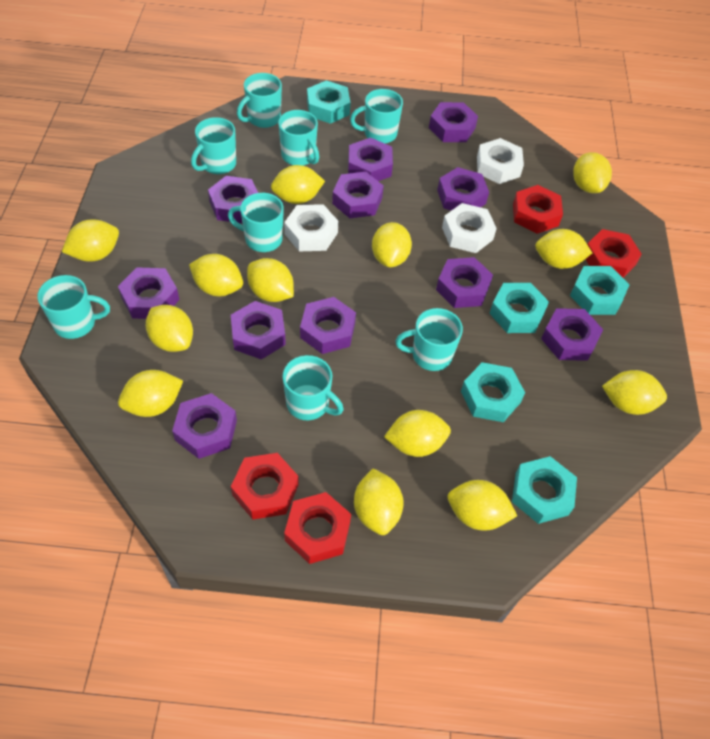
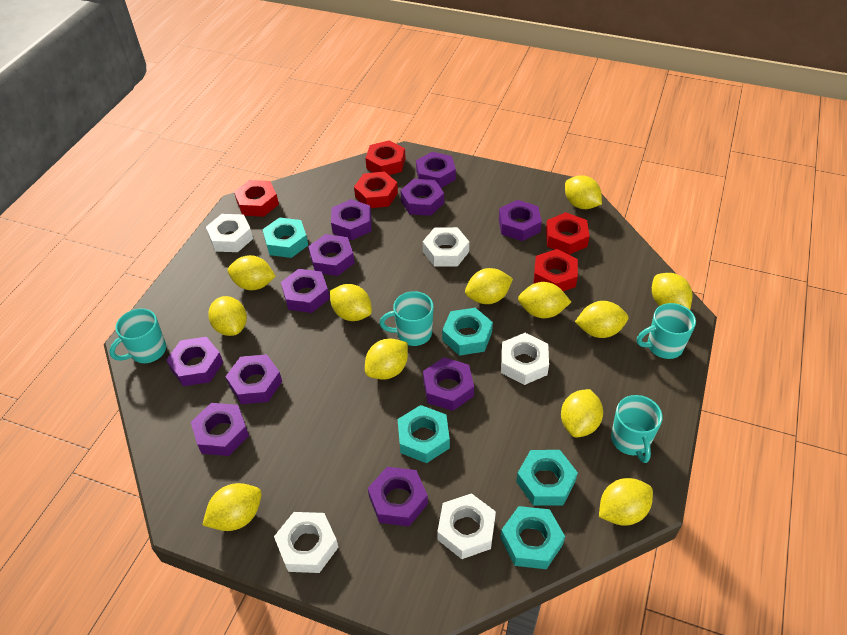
red nut: [231,453,299,520] [284,492,351,564] [513,185,563,234] [586,229,642,278] = 4 -> [234,180,279,217] [354,171,398,208] [365,140,406,175] [534,249,578,291] [546,212,589,255] = 5
turquoise mug: [37,275,110,339] [191,117,236,174] [228,193,284,252] [237,73,282,128] [278,110,319,166] [282,355,344,420] [350,89,403,143] [395,308,463,371] = 8 -> [109,309,166,363] [379,291,433,346] [611,395,663,463] [637,303,696,359] = 4
white nut: [284,204,338,251] [442,203,497,253] [477,138,524,184] = 3 -> [206,214,253,252] [274,512,338,573] [422,227,469,267] [437,493,496,559] [501,333,549,385] = 5
yellow lemon: [62,219,119,262] [118,370,183,417] [145,305,193,352] [189,254,243,296] [247,258,294,302] [271,165,325,204] [354,468,404,535] [372,222,412,267] [384,410,451,457] [448,480,517,531] [535,229,592,269] [573,152,612,193] [602,370,667,415] = 13 -> [202,483,262,531] [208,296,247,336] [227,255,276,290] [330,284,372,321] [365,339,408,380] [465,268,513,304] [518,282,571,318] [561,389,603,437] [565,175,602,209] [575,301,628,338] [599,478,653,526] [652,273,693,310] = 12

